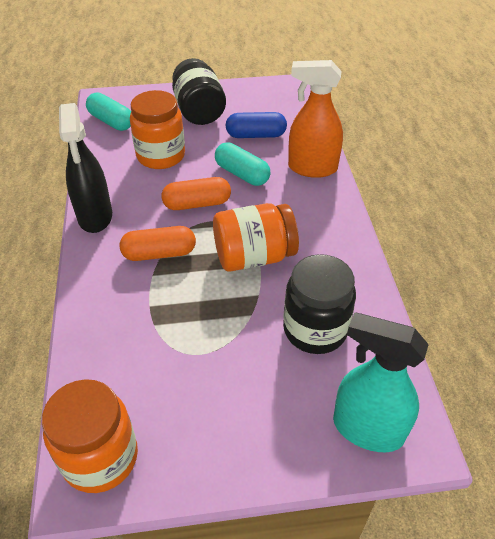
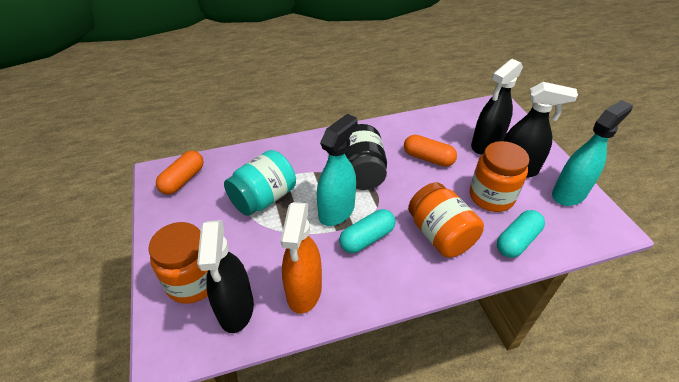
black jar: [172,58,226,125] [283,254,356,354] = 2 -> [345,124,387,190] = 1
black spray bottle: [59,103,112,233] = 1 -> [197,220,254,333] [471,59,523,155] [503,82,578,178] = 3
blue capsule: [226,112,287,138] = 1 -> none = 0
turquoise jar: none = 0 -> [224,150,296,216] = 1
turquoise spray bottle: [333,312,429,452] = 1 -> [317,114,358,226] [552,100,633,206] = 2

